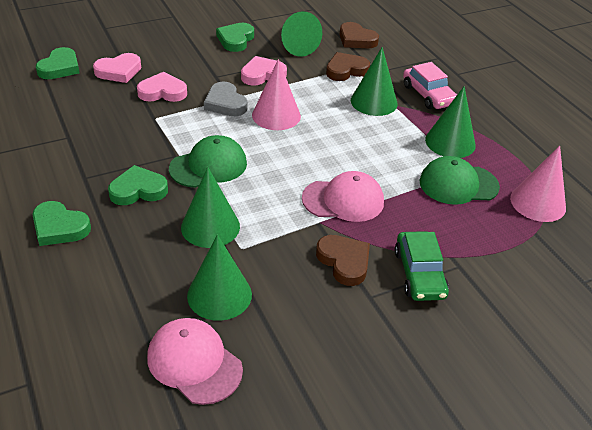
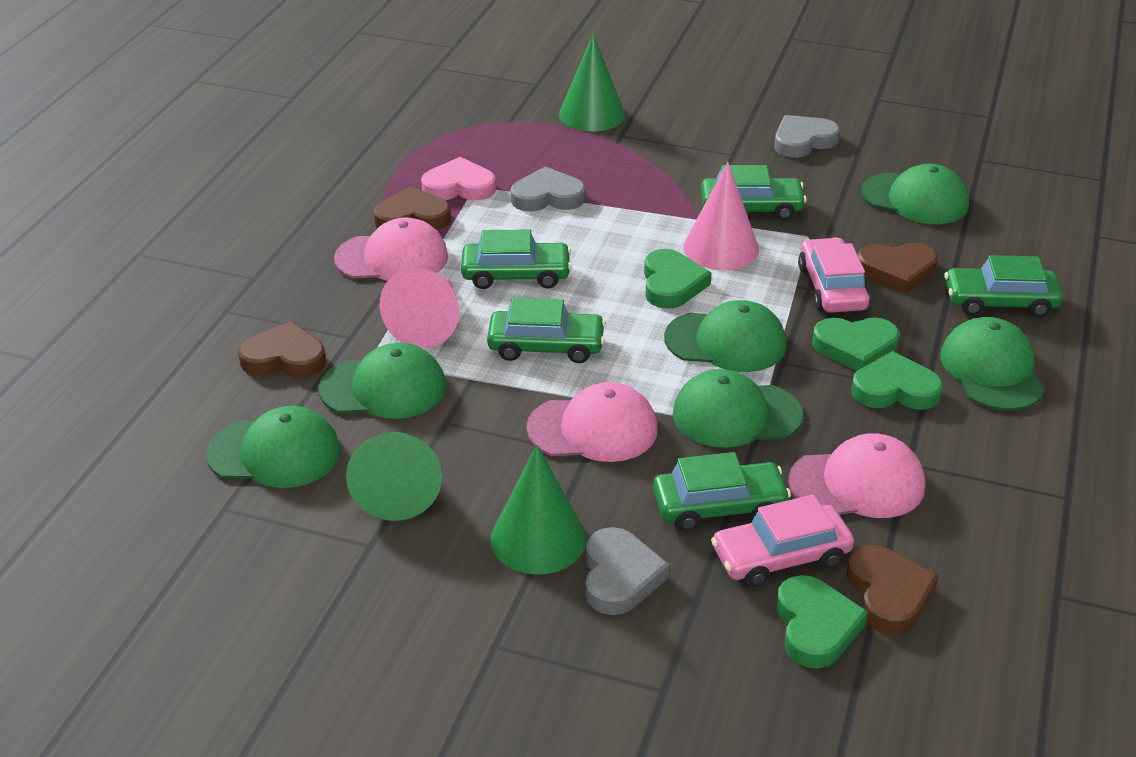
brown heart: [316,235,370,286] [326,52,370,81] [340,22,379,48] = 3 -> [238,321,326,378] [374,186,451,230] [847,545,939,634] [858,243,938,293] = 4
green cap: [169,135,247,188] [420,156,500,205] = 2 -> [206,406,341,488] [319,343,446,419] [664,300,786,372] [673,369,803,448] [861,164,969,224] [940,317,1045,411] = 6
green car: [395,231,449,301] = 1 -> [461,229,571,289] [487,298,606,363] [653,452,791,531] [701,165,807,220] [944,255,1063,317] = 5
green cone: [181,167,240,248] [187,234,252,321] [281,11,322,57] [351,47,398,116] [425,86,476,158] = 5 -> [346,432,442,521] [491,444,587,575] [559,34,625,132] = 3
grey heart: [204,82,247,116] = 1 -> [511,166,585,212] [585,527,670,615] [774,115,840,158] = 3
pink cap: [147,318,243,405] [302,171,384,222] = 2 -> [334,217,448,281] [526,382,658,462] [788,433,925,518] = 3
pink car: [403,62,457,109] = 1 -> [711,495,854,587] [798,237,870,313] = 2
pink heart: [93,53,141,83] [137,72,187,102] [241,56,287,86] = 3 -> [421,157,496,201] = 1

